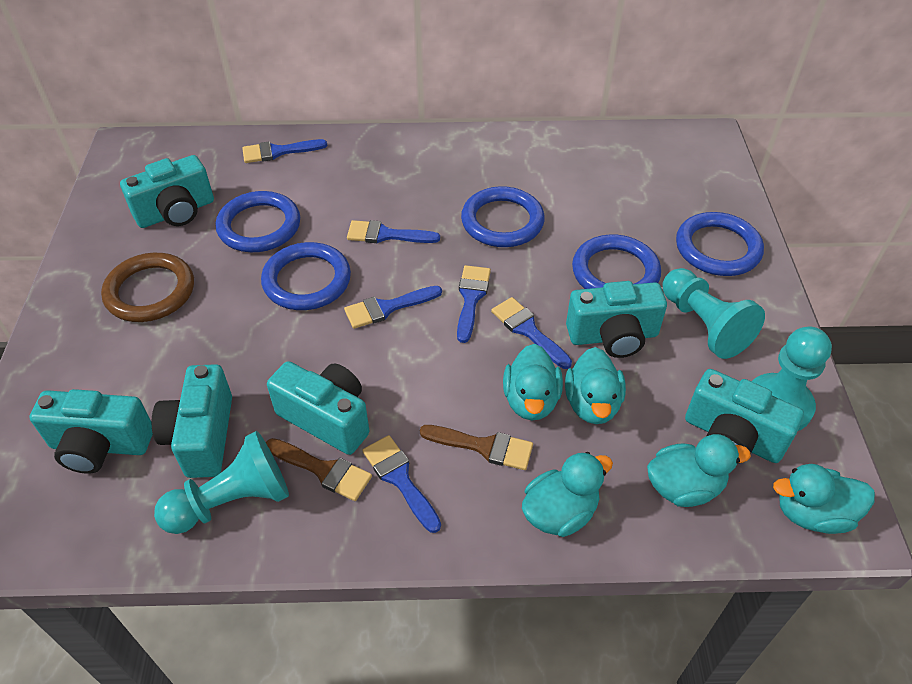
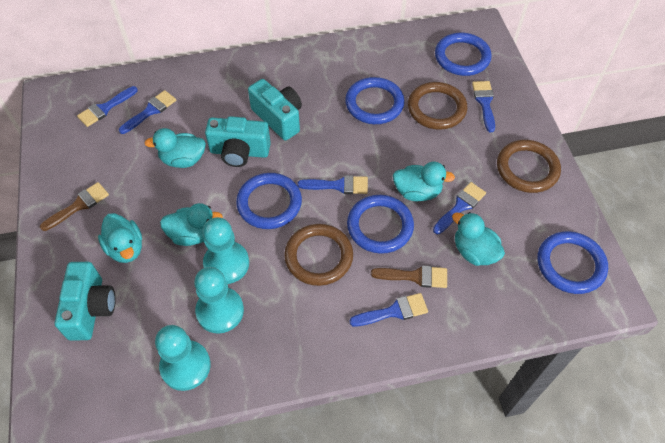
brown ring: [101,253,194,322] = 1 -> [284,224,353,286] [408,82,467,130] [497,140,561,193] = 3
turquoise camera: [29,389,153,474] [120,155,214,228] [152,364,232,478] [267,361,369,455] [566,281,667,358] [685,369,804,463] = 6 -> [55,262,116,341] [205,116,271,167] [248,79,302,141] = 3

